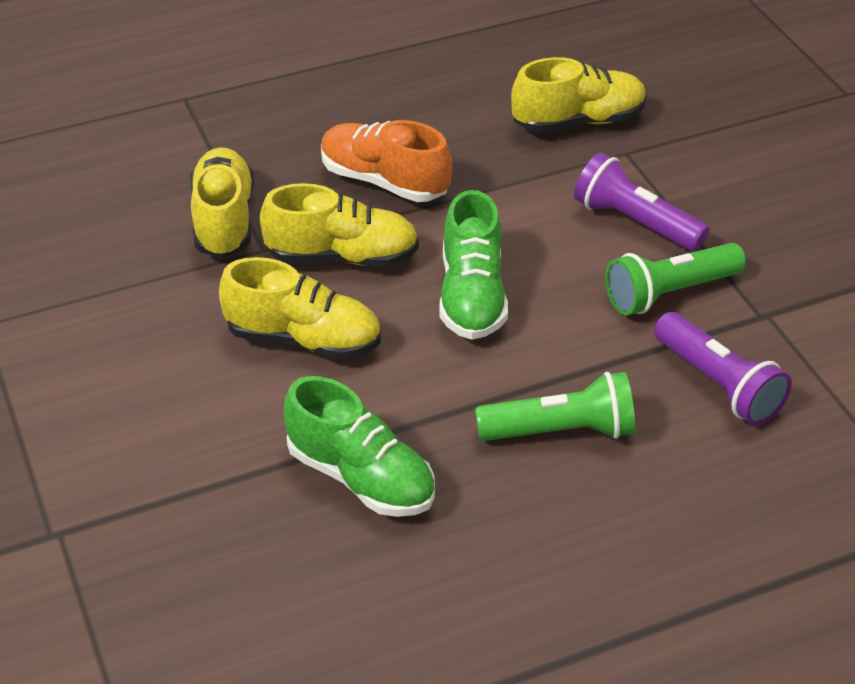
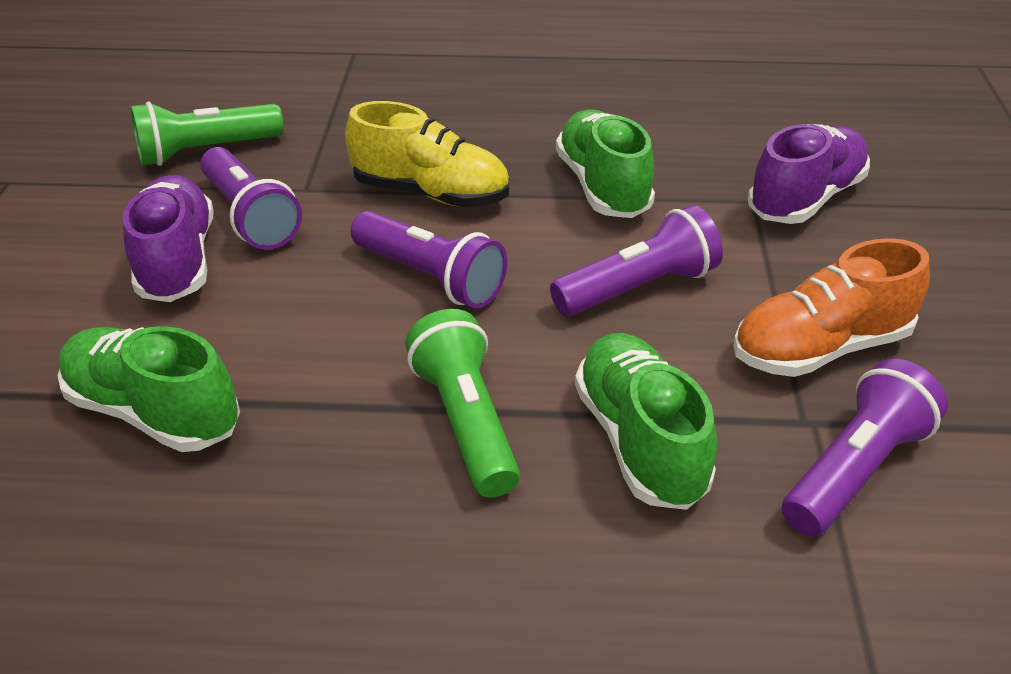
green shoe: [284,376,435,517] [440,190,508,340] = 2 -> [58,326,240,452] [556,110,655,218] [575,333,717,510] = 3
purple flashlight: [574,153,709,251] [654,312,792,426] = 2 -> [200,147,302,250] [351,211,507,308] [550,205,723,316] [782,359,948,536] = 4
purple shoe: none = 0 -> [123,175,214,302] [748,124,870,224] = 2
yellow shoe: [190,147,254,258] [219,257,381,360] [260,183,419,267] [511,57,647,133] = 4 -> [345,101,509,207] = 1

